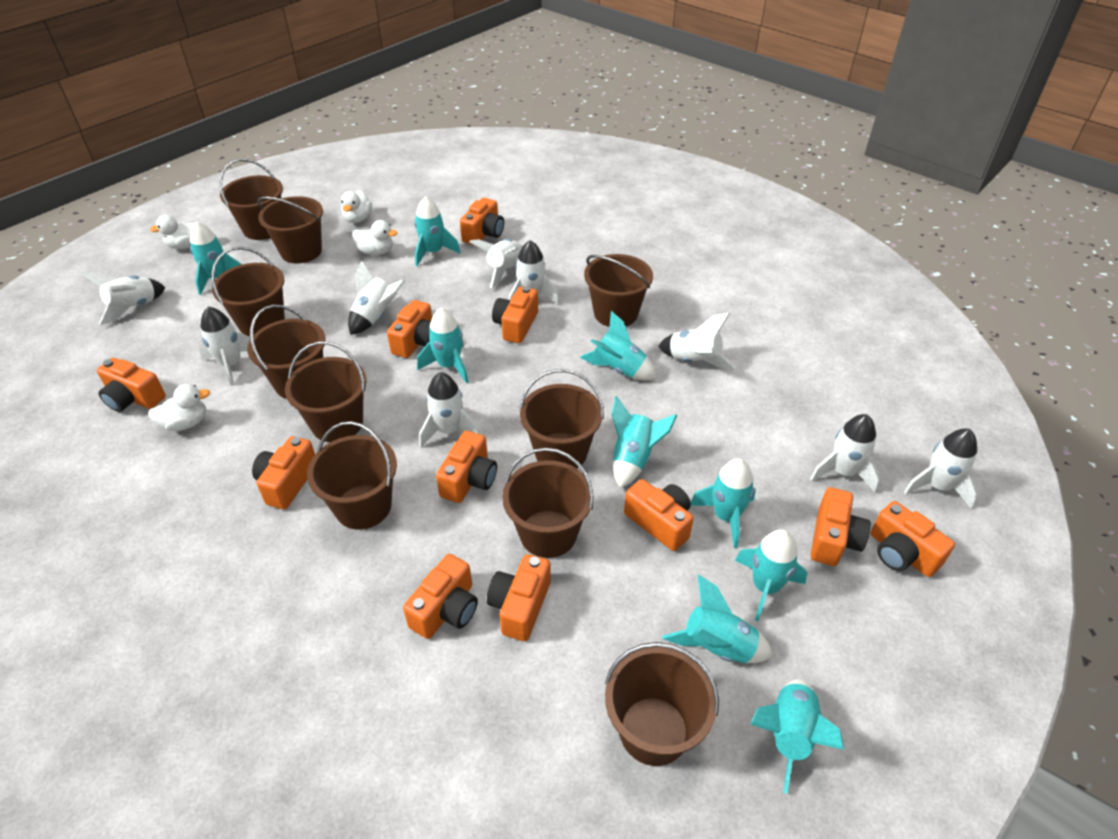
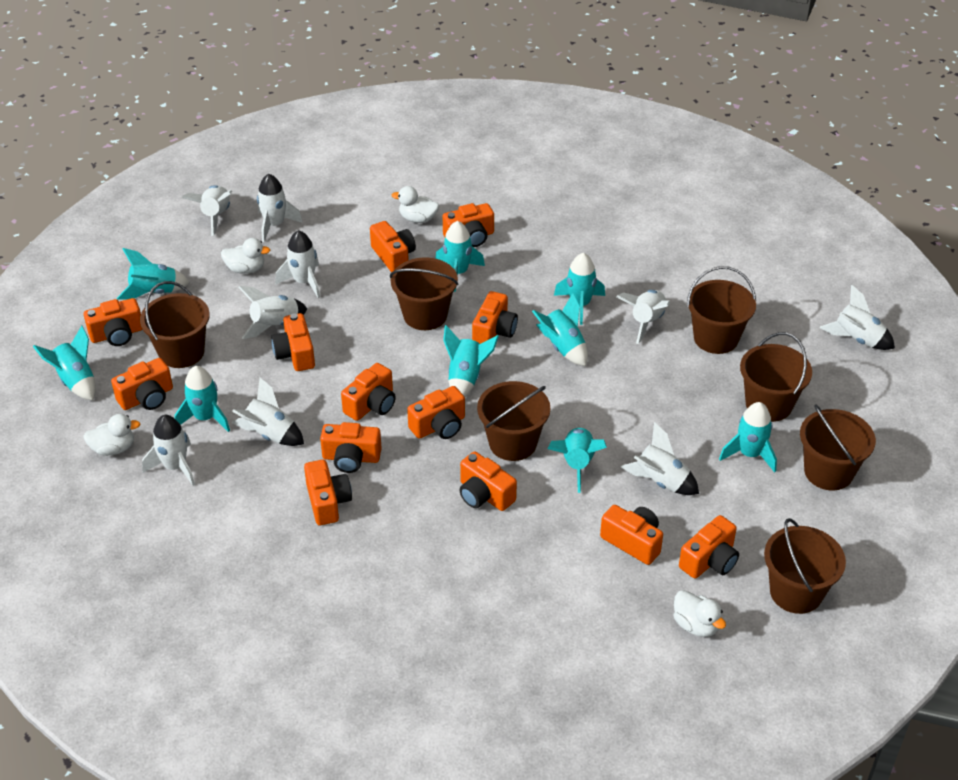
brown bucket: [211,247,285,337] [219,159,283,240] [247,305,325,399] [257,196,323,263] [285,341,367,442] [307,421,397,529] [502,448,594,558] [519,369,604,468] [584,254,653,327] [605,642,719,766] = 10 -> [140,281,210,368] [390,257,459,330] [477,381,550,461] [687,266,756,354] [740,332,812,422] [764,518,846,614] [800,405,876,490] = 7
orange camera: [97,358,166,412] [252,436,315,509] [387,300,432,358] [403,554,478,639] [436,431,497,503] [460,198,504,245] [487,554,551,641] [492,286,538,343] [624,479,694,551] [810,487,871,566] [870,501,955,577] = 11 -> [84,298,143,346] [111,358,173,410] [271,313,315,371] [304,460,352,525] [320,422,382,473] [341,363,396,421] [370,221,416,272] [407,386,465,439] [443,203,494,247] [460,451,517,511] [472,291,518,344] [600,505,663,565] [679,515,739,579] = 13

